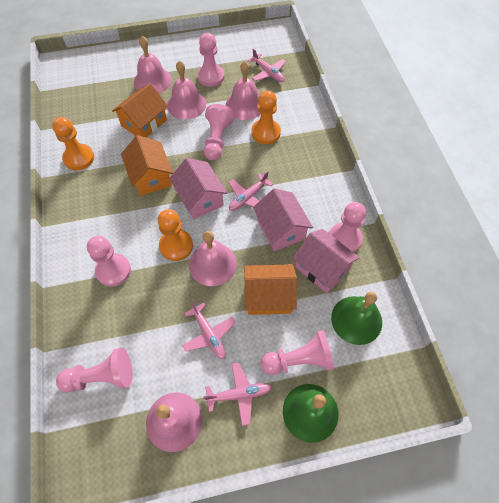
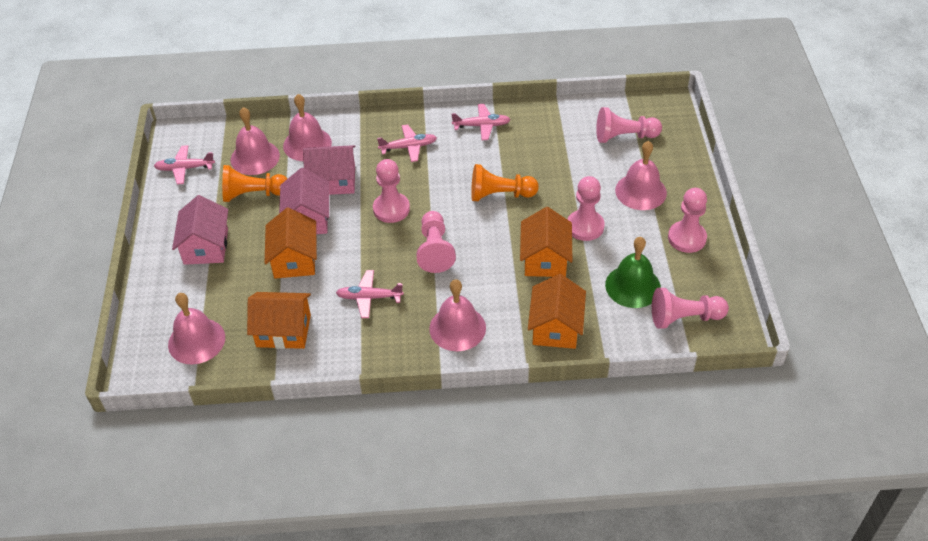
green bell: [283,384,338,443] [331,292,382,345] = 2 -> [605,237,661,308] = 1
orange house: [112,84,168,138] [121,135,173,196] [244,264,297,315] = 3 -> [247,292,311,349] [265,208,317,279] [520,207,572,277] [528,274,586,349] = 4
orange pawn: [52,117,94,170] [158,209,193,261] [252,90,281,144] = 3 -> [222,165,288,202] [471,164,539,201] = 2

